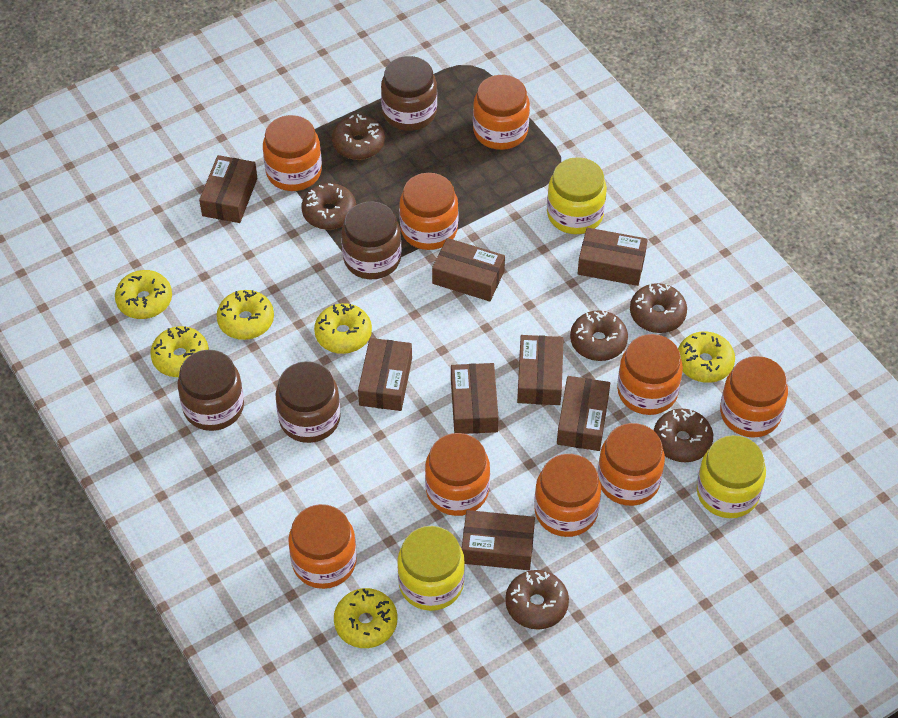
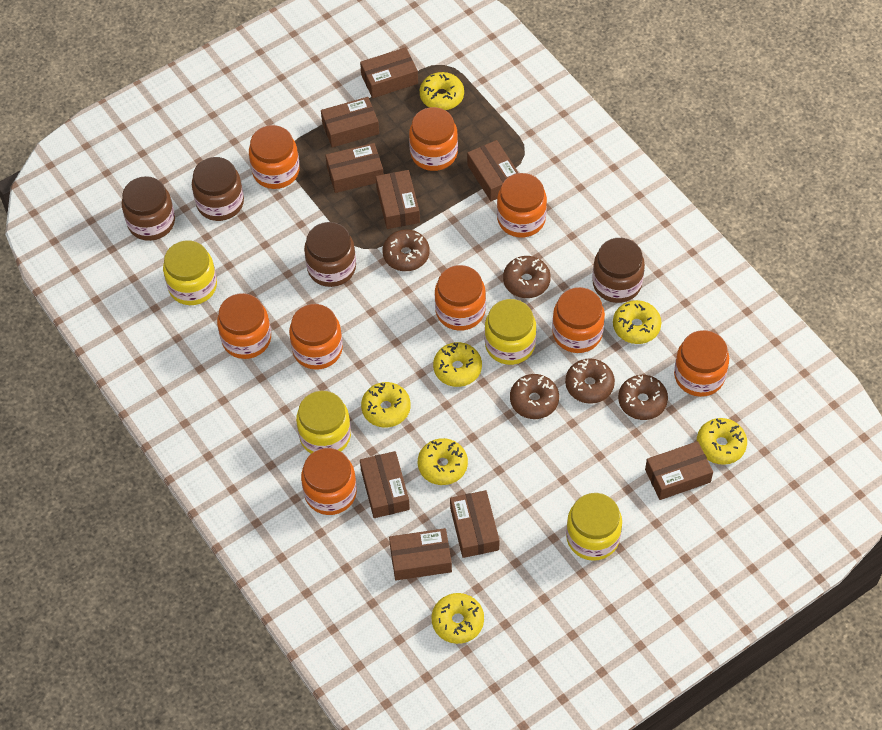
brown box: [199,155,257,223] [358,338,412,411] [432,238,505,301] [451,363,498,434] [462,510,535,570] [517,335,564,405] [557,376,610,451] [577,228,648,286] = 8 -> [321,97,379,148] [325,143,383,193] [360,47,418,98] [360,451,410,518] [376,170,420,229] [389,528,452,580] [450,490,499,558] [467,140,518,201] [645,441,713,500] = 9
brown donut: [302,183,356,230] [332,114,385,160] [505,570,569,630] [570,310,628,361] [630,283,687,333] [654,409,713,462] = 6 -> [383,229,429,271] [503,256,551,298] [510,374,559,419] [565,358,615,404] [618,375,668,420] = 5
yellow donut: [115,270,172,319] [150,326,209,377] [216,290,274,340] [314,303,372,354] [334,588,397,648] [678,332,735,383] = 6 -> [361,382,411,428] [418,438,468,485] [420,72,464,110] [432,593,484,644] [433,342,482,387] [613,300,661,344] [697,418,747,465] = 7
yellow jar: [397,526,465,611] [547,157,607,234] [697,435,766,518] = 3 -> [163,240,217,305] [296,391,351,454] [485,299,536,365] [566,493,622,561] = 4

